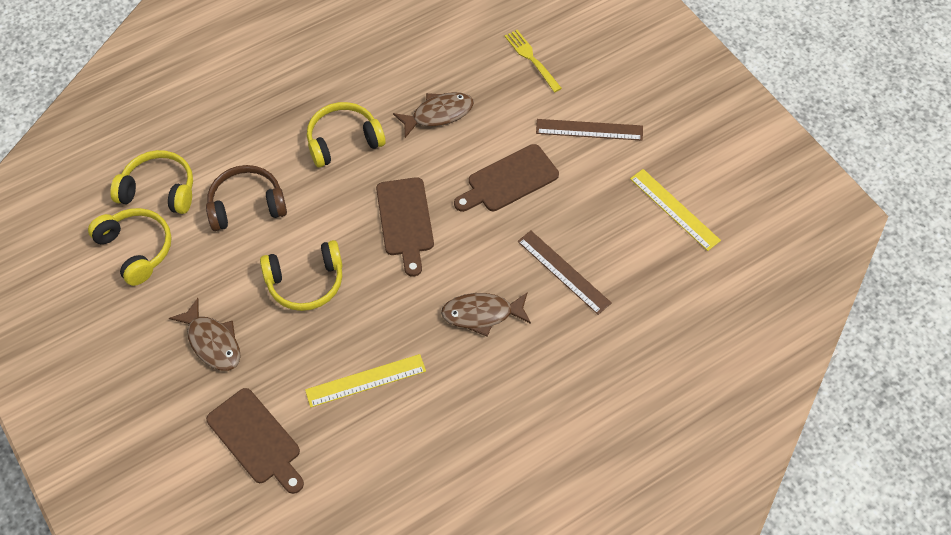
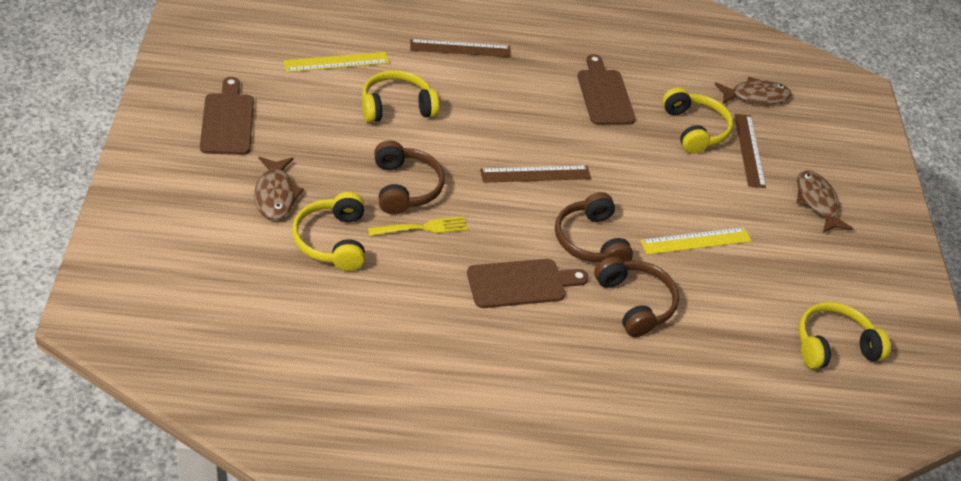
brown headphones: [206,165,287,231] = 1 -> [374,140,445,215] [555,192,633,262] [594,257,679,337] = 3
brown ruler: [518,231,611,315] [536,119,643,141] = 2 -> [410,39,511,57] [480,165,591,183] [734,114,766,188] = 3

